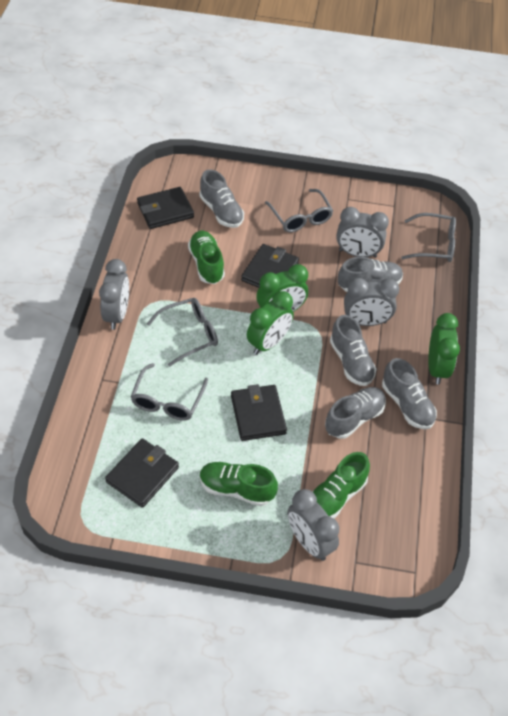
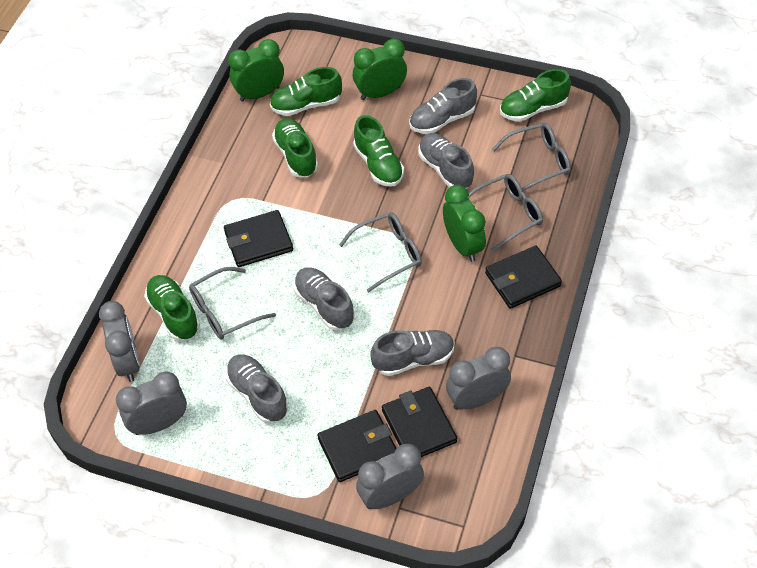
green shoe: [188,231,225,284] [200,462,278,506] [312,452,370,519] = 3 -> [144,275,200,341] [270,67,342,116] [272,118,318,177] [353,115,404,187] [500,69,571,122] = 5

